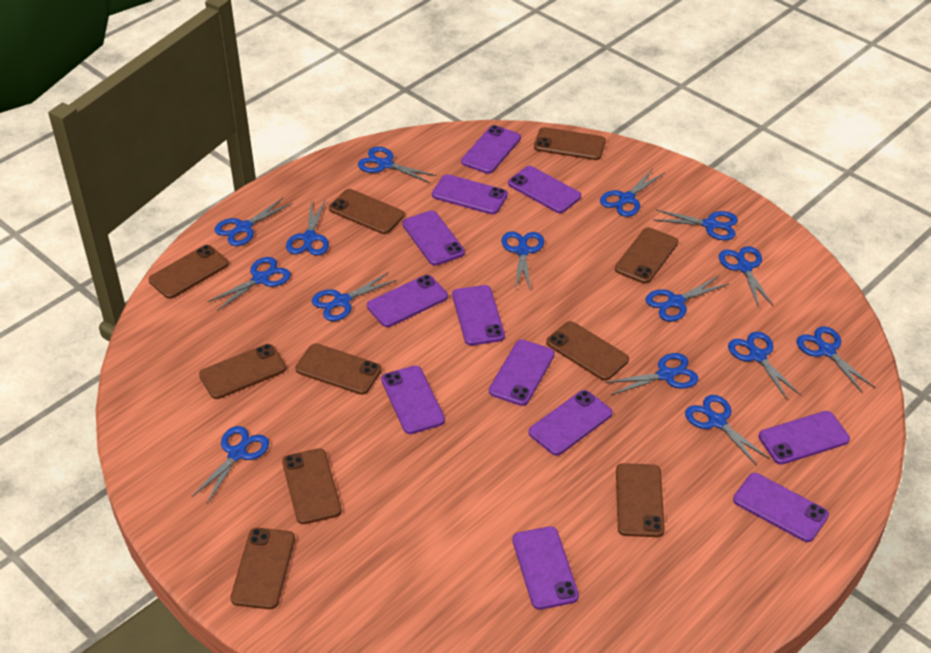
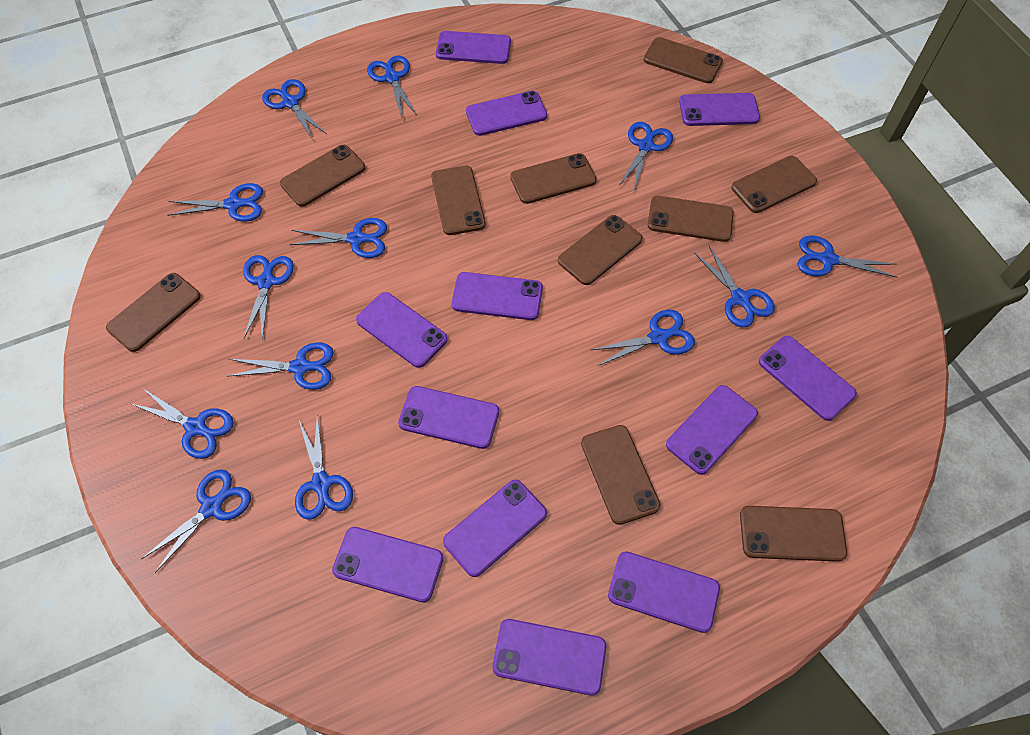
blue scissors: [192,426,269,504] [208,257,291,311] [215,197,293,246] [286,199,329,256] [312,272,397,321] [358,147,437,183] [501,232,544,291] [600,168,664,217] [604,353,698,395] [645,275,729,322] [653,209,738,240] [685,395,770,466] [719,246,773,308] [728,332,801,399] [796,326,875,393] = 15 -> [130,389,234,459] [141,469,251,573] [167,183,263,222] [227,342,333,390] [243,255,294,340] [262,79,327,140] [289,218,387,258] [295,415,353,520] [367,56,417,118] [591,310,695,366] [618,122,673,191] [694,245,775,327] [798,235,897,278] = 13

